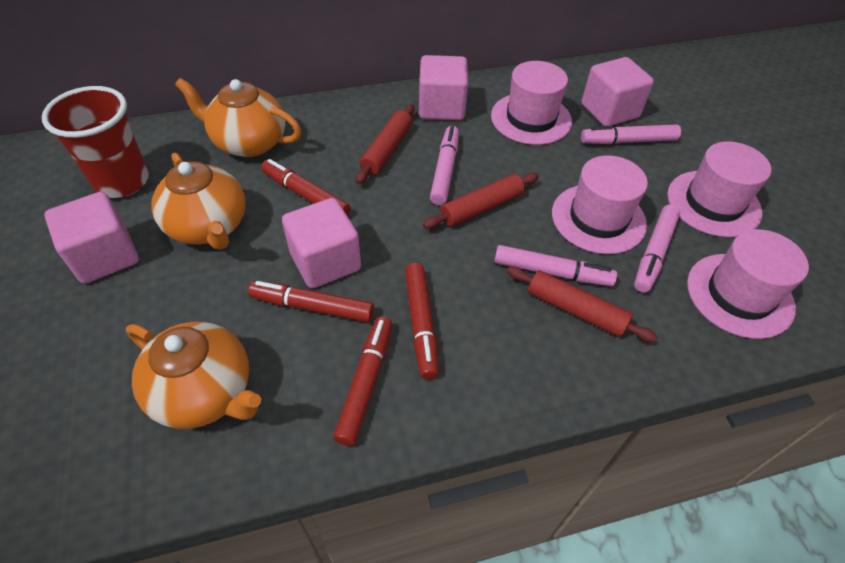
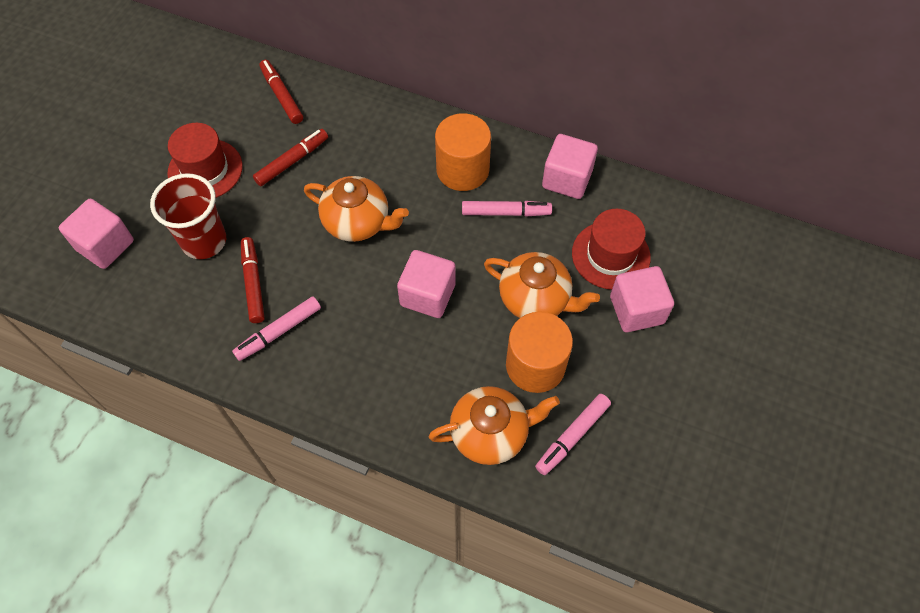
orange cylinder: none = 0 -> [435,113,491,191] [506,312,573,393] = 2
pink hat: [491,61,572,145] [552,155,648,254] [667,141,771,237] [687,229,809,339] = 4 -> none = 0
pink marker: [430,126,459,205] [494,245,617,286] [581,124,681,144] [634,204,680,293] = 4 -> [232,297,321,361] [462,201,552,217] [535,394,611,475] = 3
red hat: none = 0 -> [167,123,243,198] [572,209,651,290] = 2
red marker: [248,281,374,322] [261,159,351,216] [333,317,392,446] [405,263,439,379] = 4 -> [241,237,265,323] [253,129,328,186] [259,60,303,124] = 3
red rolling pin: [356,104,414,184] [423,173,539,229] [506,267,657,342] = 3 -> none = 0

